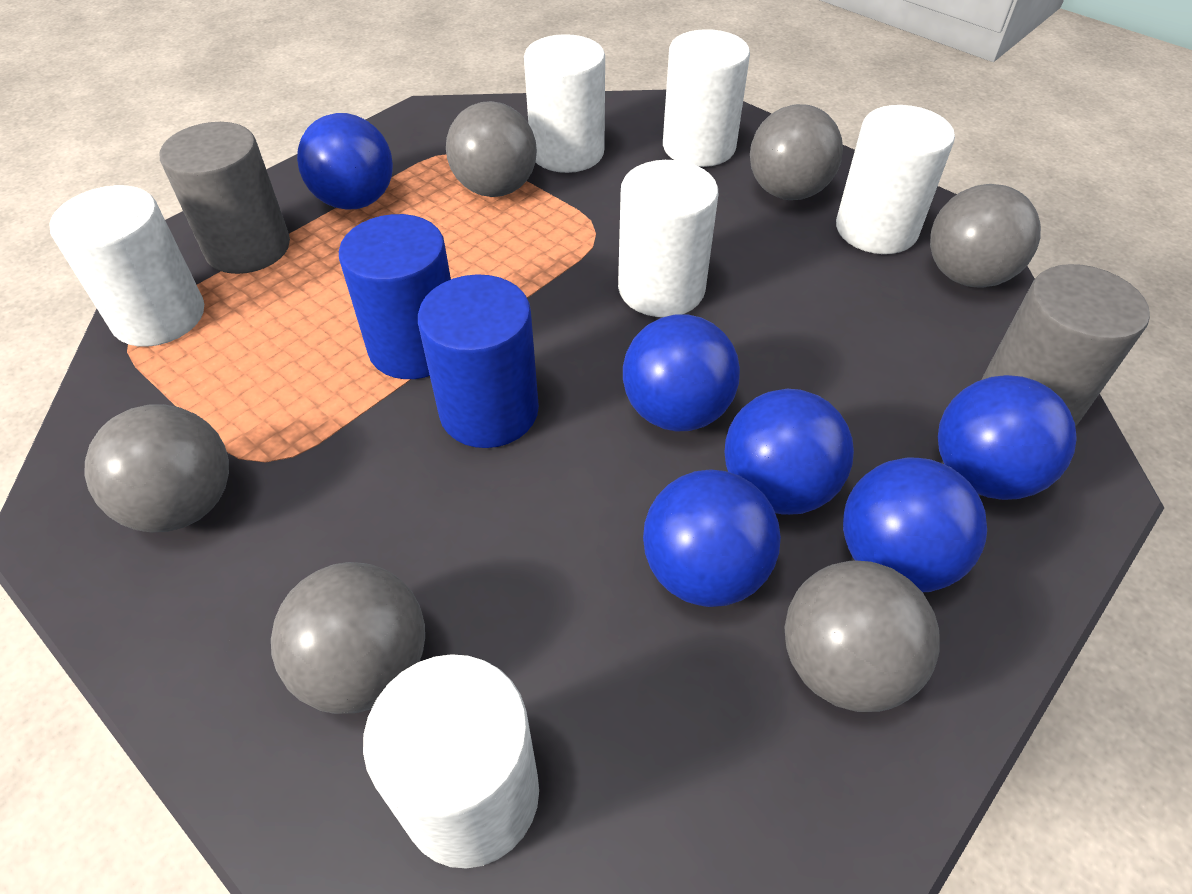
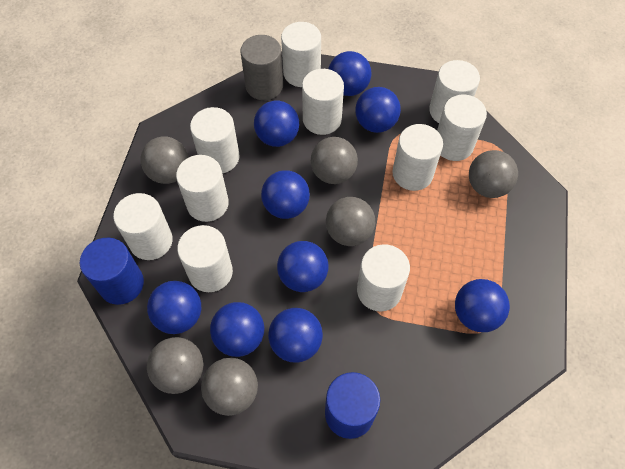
blue ball: [297,113,393,210] [623,314,740,432] [643,469,781,607] [724,389,854,515] [843,457,987,592] [938,375,1077,500] = 6 -> [147,281,201,334] [210,302,264,357] [254,101,299,147] [261,170,310,219] [268,308,323,362] [277,241,329,292] [329,51,371,96] [355,87,401,133] [455,279,510,332] = 9
grey cylinder: [160,122,290,274] [982,264,1150,427] = 2 -> [240,35,283,100] = 1
white cylinder: [49,185,204,347] [363,654,539,869] [524,34,605,173] [618,160,718,317] [663,29,750,167] [836,105,955,254] = 6 -> [113,193,173,260] [176,155,229,222] [177,225,233,292] [190,107,239,174] [281,22,321,87] [302,69,344,135] [357,244,410,311] [392,124,443,191] [429,60,480,123] [437,95,487,161] = 10

